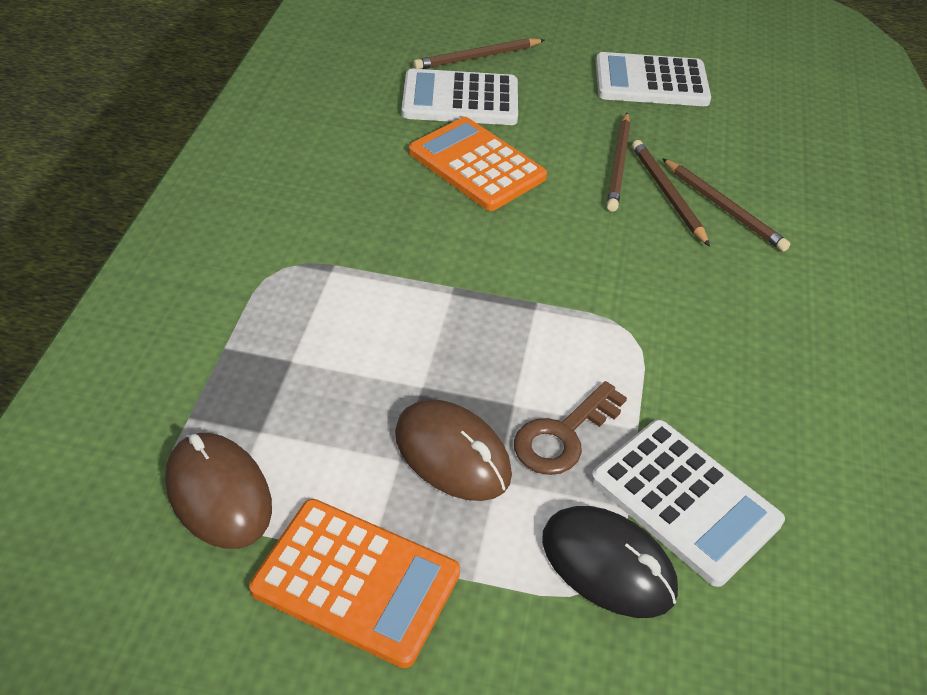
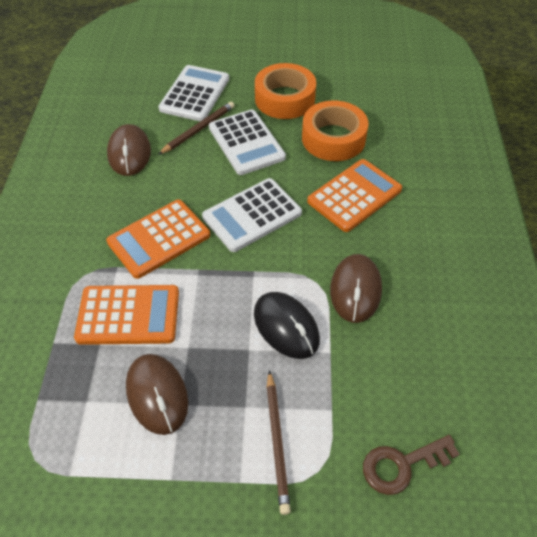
brown mouse: [165,433,272,549] [395,399,512,501] = 2 -> [107,124,151,176] [126,354,188,435] [330,254,382,323] = 3
brown pencil: [413,38,544,69] [607,113,631,211] [632,140,710,247] [662,158,791,252] = 4 -> [158,102,235,155] [267,370,291,515] = 2
orange calculator: [249,499,460,668] [409,117,547,211] = 2 -> [74,285,179,345] [106,199,210,279] [307,159,402,232] = 3
orange tape: none = 0 -> [255,63,316,119] [302,100,369,161] = 2

